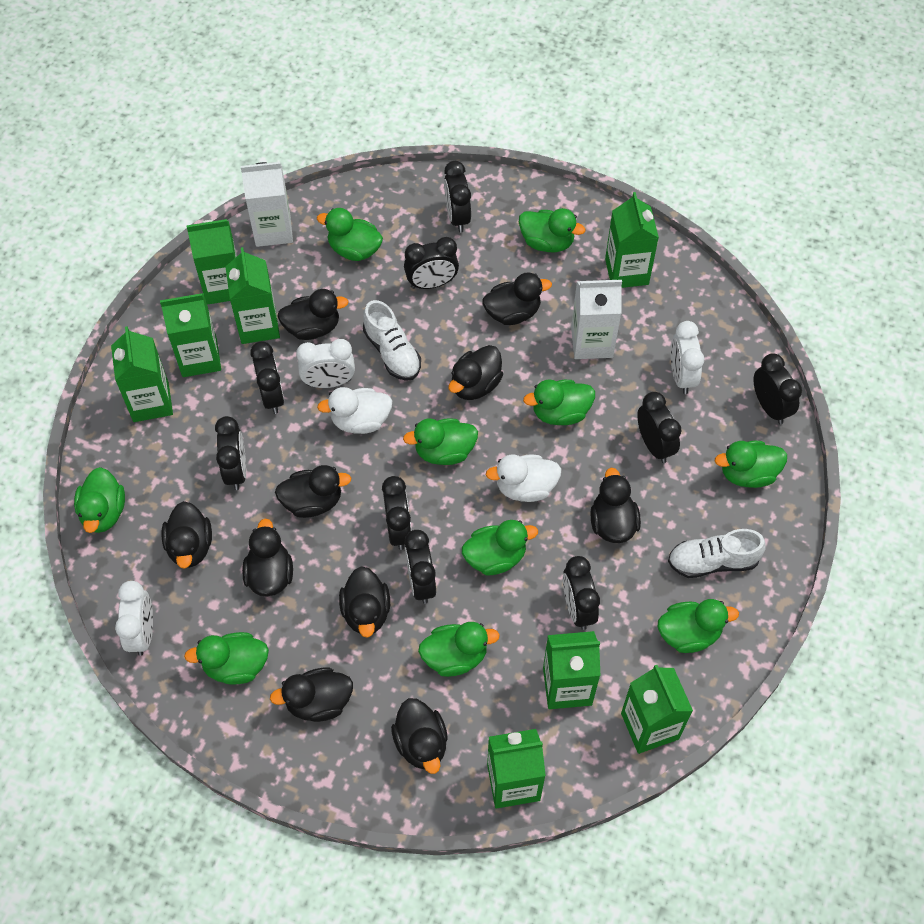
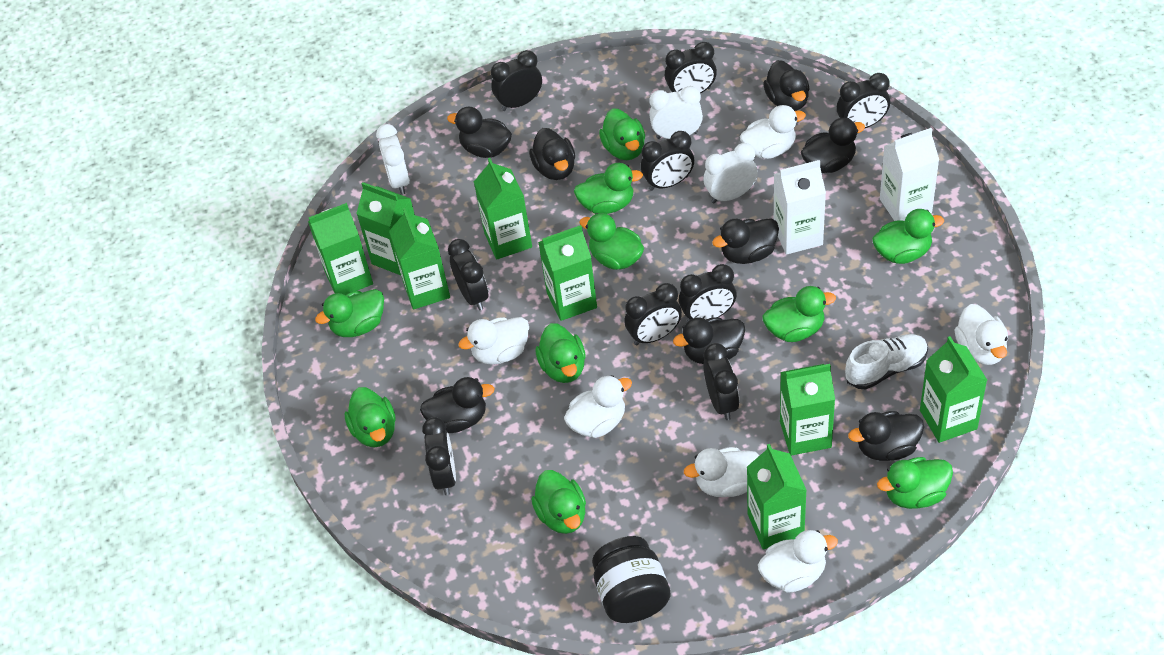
black duck: [161,501,212,569] [242,518,293,596] [270,668,353,722] [275,465,351,518] [277,289,349,340] [339,566,390,638] [391,698,448,774] [449,345,503,400] [482,272,552,325] [590,468,641,543] = 10 -> [420,377,495,433] [447,107,512,158] [529,128,575,180] [673,317,745,364] [712,218,779,264] [763,60,809,111] [801,118,865,173] [848,411,924,461] = 8
black jar: none = 0 -> [592,536,671,623] = 1
white duck: [317,387,392,434] [486,455,561,502] = 2 -> [458,317,529,365] [564,375,632,438] [684,447,760,497] [740,105,806,159] [758,530,838,593] [955,304,1008,365] = 6
white shoe: [363,300,421,381] [668,529,766,578] = 2 -> [845,334,928,389] = 1

